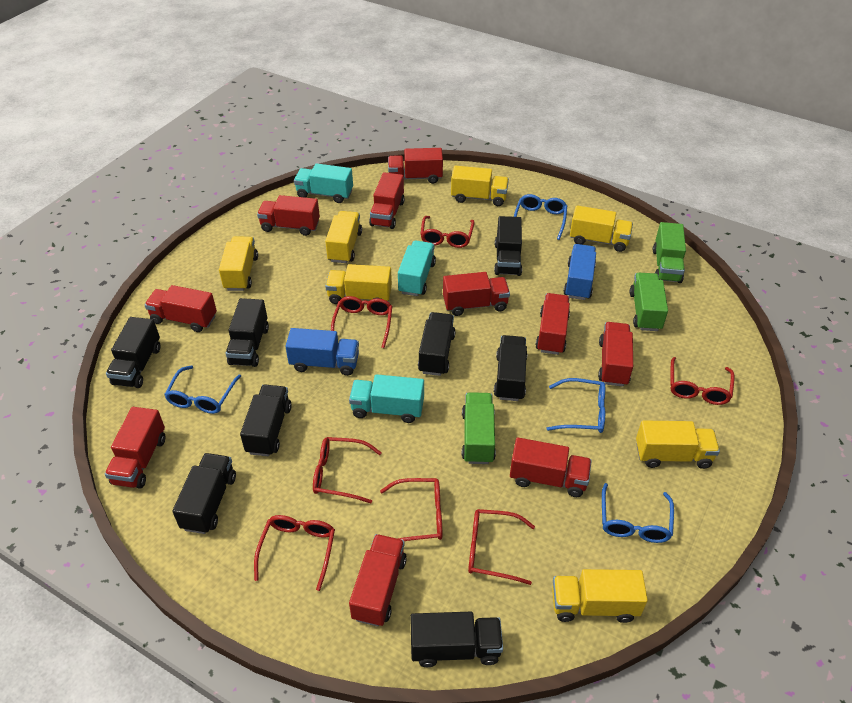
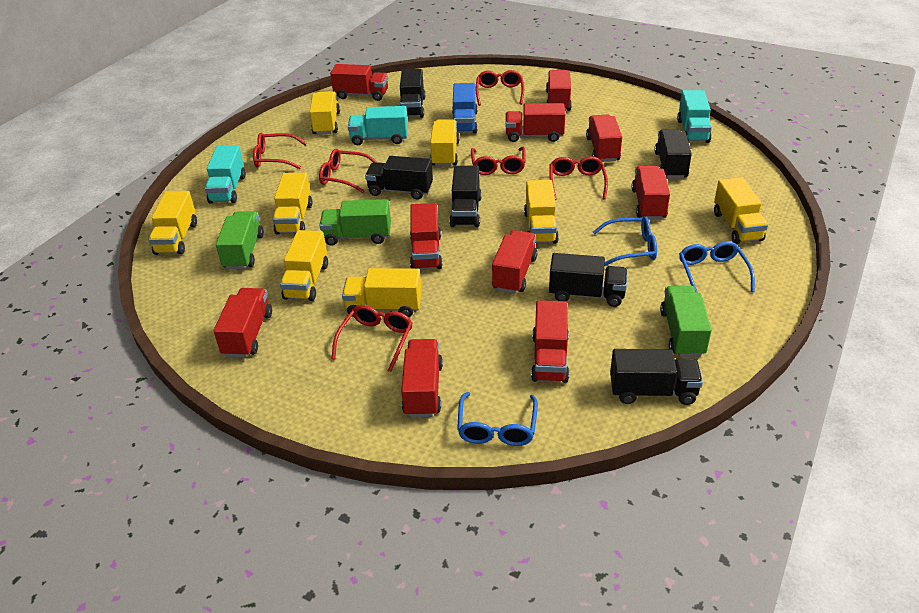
black truck: [106,317,160,388] [172,453,236,534] [226,298,269,367] [240,385,292,456] [410,612,503,667] [418,312,456,376] [494,216,522,276] [494,335,527,401] = 8 -> [365,156,433,200] [400,69,426,118] [449,166,482,227] [549,253,627,307] [610,349,703,405] [654,130,692,179] = 6
blue glasses: [164,365,241,414] [514,194,567,240] [546,378,605,433] [602,483,674,543] = 4 -> [457,392,538,446] [593,216,657,266] [679,241,755,293] = 3
blue truck: [285,328,359,376] [564,244,596,300] = 2 -> [452,83,478,134] = 1
red glasses: [254,515,335,591] [313,437,382,503] [331,296,392,348] [380,478,442,541] [420,216,474,248] [468,509,535,585] [671,357,735,405] = 7 -> [253,133,307,169] [319,149,376,193] [332,305,413,372] [471,147,526,175] [476,70,524,106] [550,156,608,200] = 6
yellow truck: [219,237,258,291] [325,211,362,263] [325,264,392,304] [451,166,509,206] [552,569,648,623] [570,205,633,252] [636,420,720,469] = 7 -> [149,191,197,255] [273,173,312,235] [280,230,328,301] [310,91,340,135] [342,268,422,317] [430,119,460,166] [524,180,559,244] [714,177,768,244] = 8

